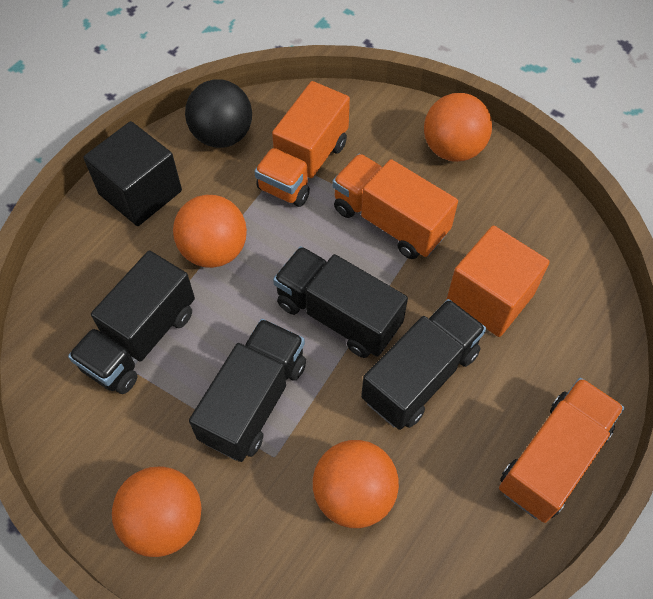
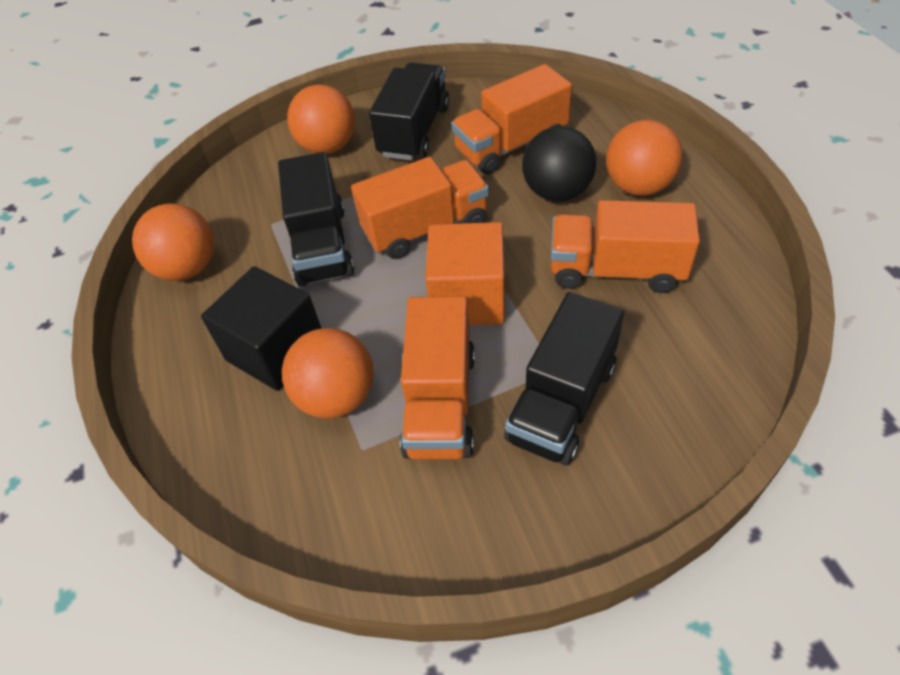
black truck: [68,251,195,394] [189,319,306,462] [273,246,408,358] [361,299,486,430] = 4 -> [278,152,354,287] [369,62,449,161] [504,292,624,465] = 3
orange truck: [254,81,350,207] [332,154,458,259] [499,377,624,523] = 3 -> [351,157,489,259] [400,296,475,459] [451,64,572,174] [551,200,700,293] = 4

